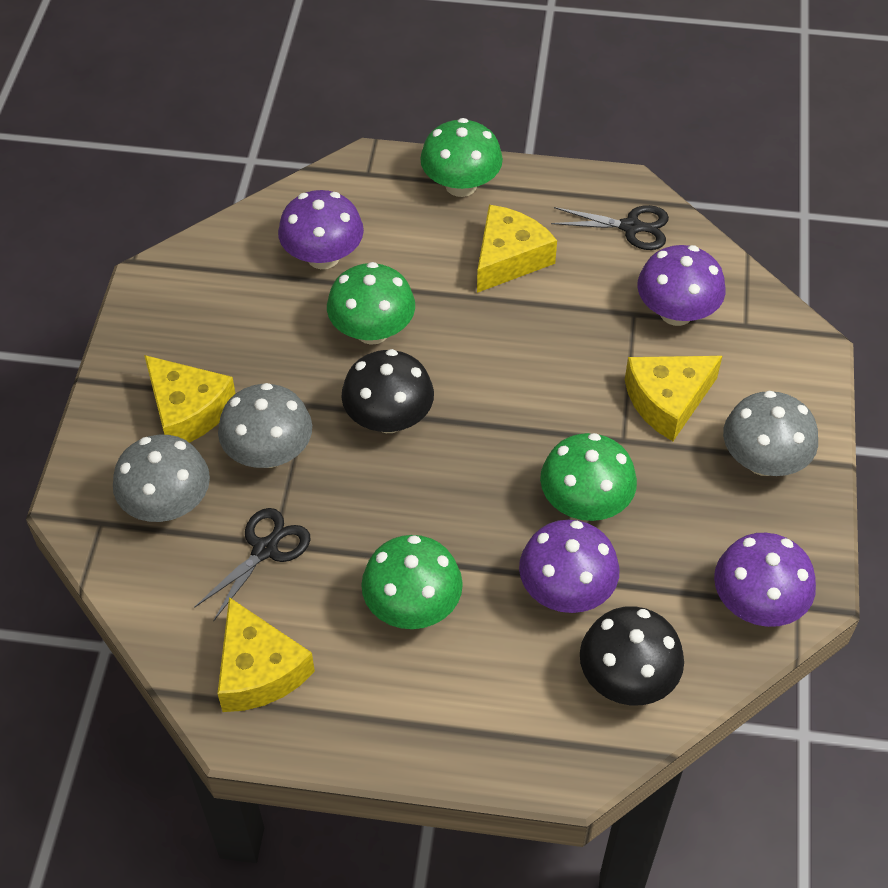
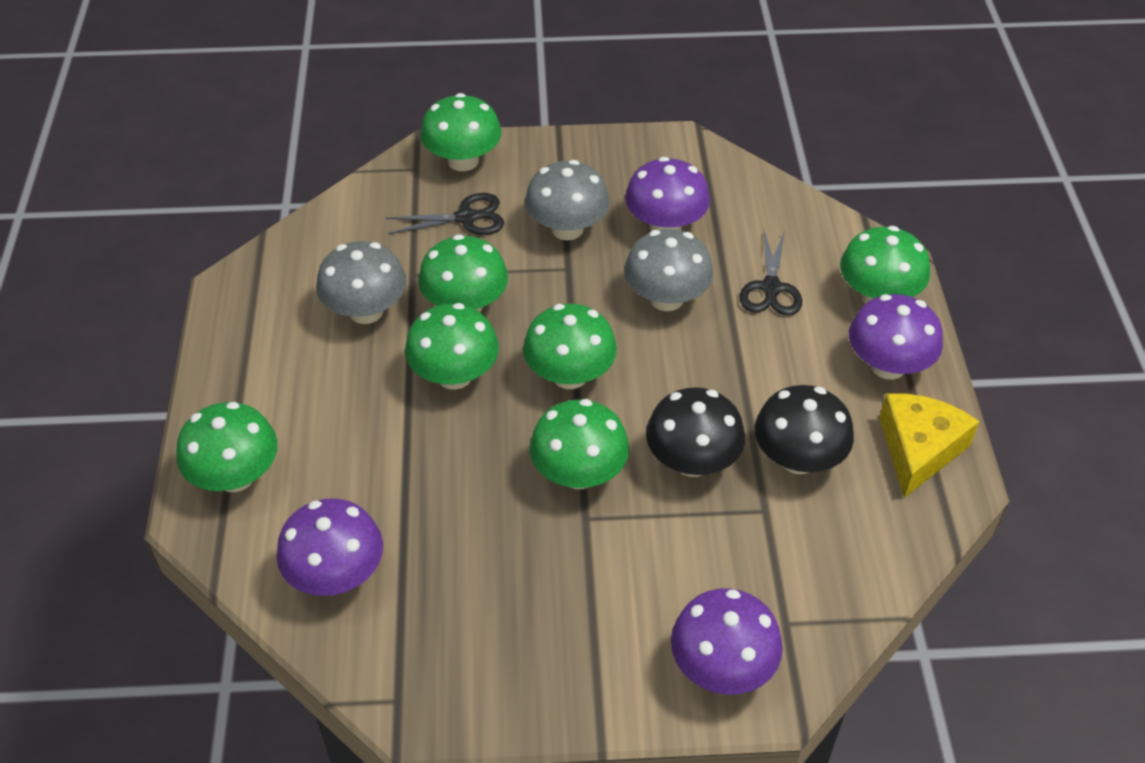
green mushroom: [327,262,415,345] [361,535,463,629] [420,118,503,197] [540,433,637,521] = 4 -> [176,402,278,492] [405,303,499,390] [418,234,508,312] [420,93,502,171] [523,304,617,389] [530,399,629,489] [840,226,930,304] = 7
yellow cheese: [144,355,236,443] [217,597,315,712] [477,205,557,293] [625,356,722,441] = 4 -> [879,393,980,498] = 1

